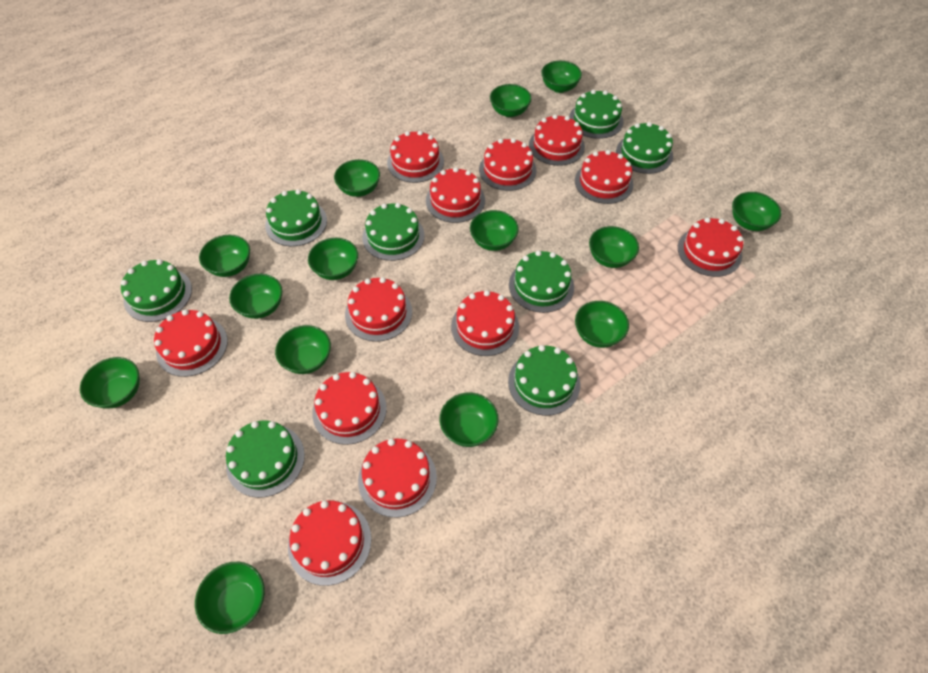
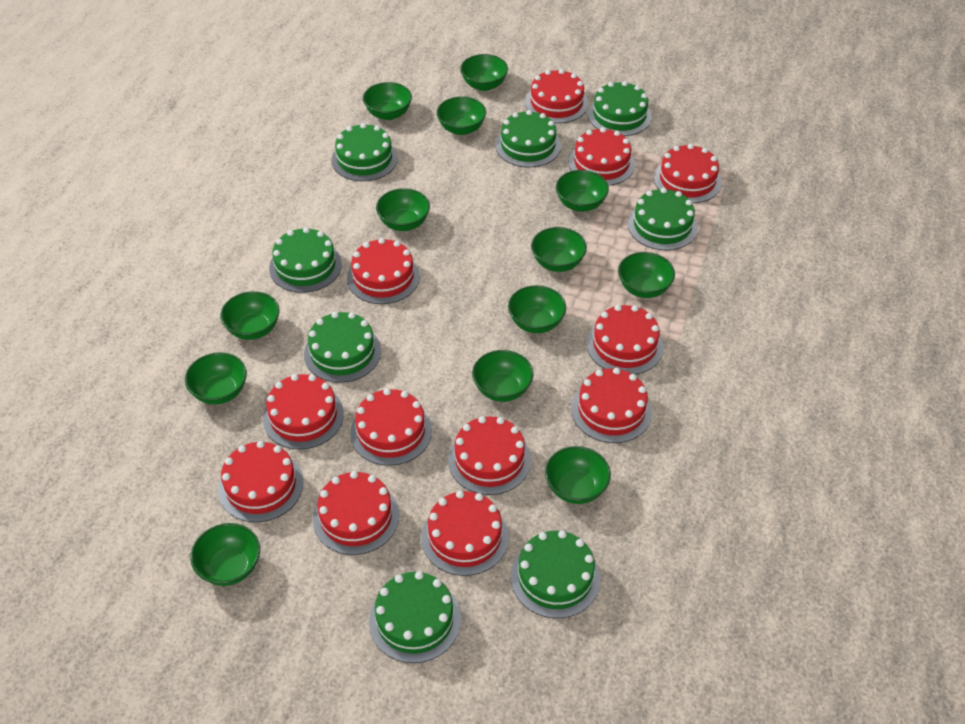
green bowl: [80,357,140,409] [195,562,265,634] [199,235,250,277] [229,274,282,319] [275,325,331,374] [308,238,358,280] [334,159,380,197] [440,393,498,447] [470,210,519,251] [490,84,531,117] [541,61,582,93] [575,301,629,348] [589,226,639,268] [732,192,781,231] = 14 -> [185,352,247,405] [190,523,260,586] [220,291,280,340] [363,82,412,120] [376,188,430,231] [437,96,486,135] [460,54,508,91] [472,350,533,402] [508,285,566,333] [531,227,587,272] [545,446,611,504] [556,170,609,212] [618,252,675,298] = 13

